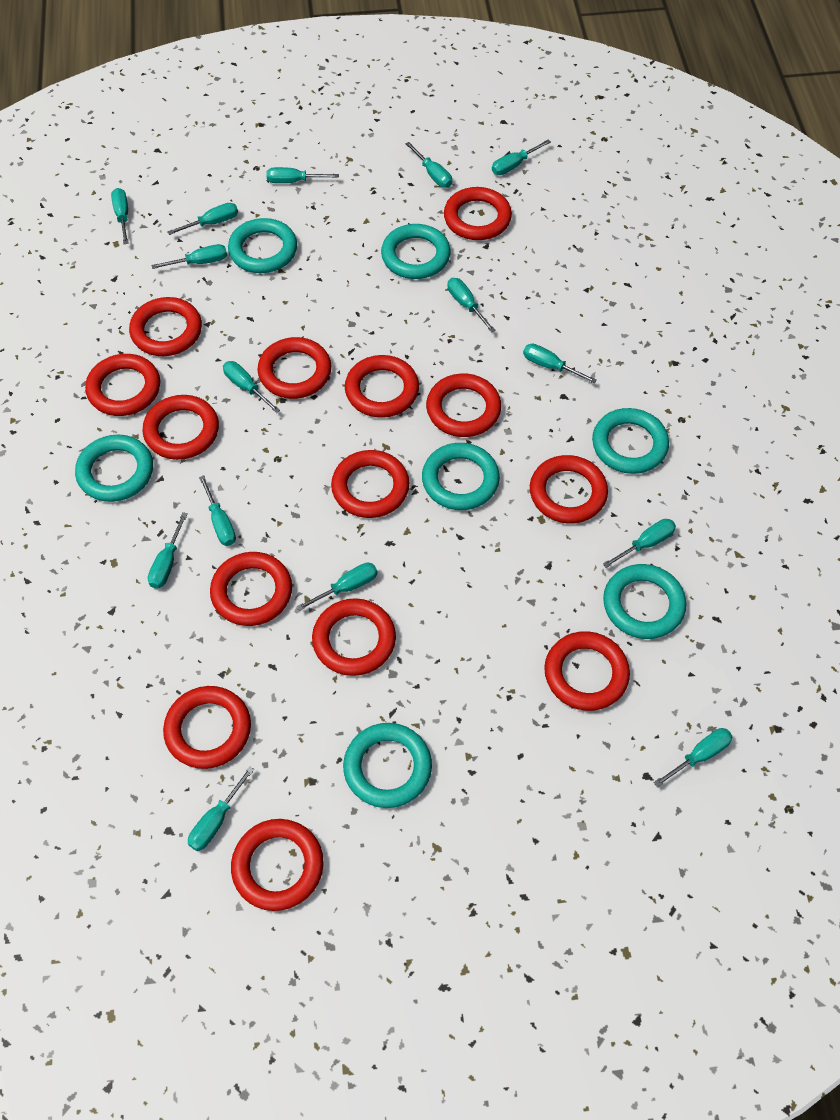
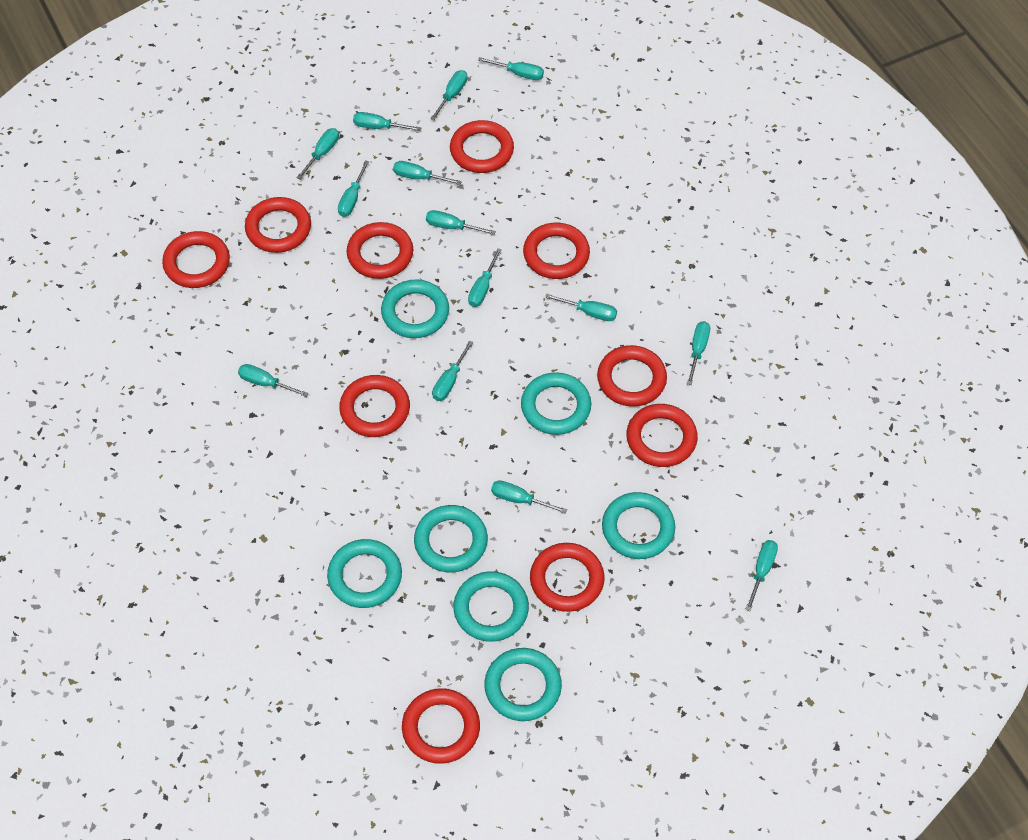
red ring: [85,354,160,416] [129,297,202,356] [143,395,219,460] [163,686,251,769] [210,552,292,626] [231,819,323,911] [258,337,331,399] [312,598,396,676] [331,450,410,518] [345,355,419,418] [426,374,501,437] [444,187,512,240] [530,455,608,523] [544,631,630,711] = 14 -> [162,231,230,288] [245,197,311,253] [339,375,410,437] [347,222,413,279] [402,688,480,764] [450,120,514,173] [523,223,590,279] [530,543,605,612] [597,345,667,407] [626,404,698,467] = 10
turquoise screwdriver: [111,188,129,244] [148,512,188,588] [152,244,227,269] [167,203,238,235] [188,766,254,851] [199,476,236,546] [223,361,280,413] [267,167,339,183] [296,563,378,611] [406,142,452,188] [447,278,496,333] [492,139,551,175] [523,344,597,384] [603,519,676,568] [653,728,733,788] = 15 -> [238,364,309,397] [296,128,339,179] [338,160,369,217] [353,112,421,131] [393,161,462,185] [426,210,496,235] [430,70,467,120] [432,341,474,401] [468,248,502,307] [478,57,544,80] [491,480,567,514] [545,294,617,321] [687,321,710,385] [745,540,778,611] = 14

